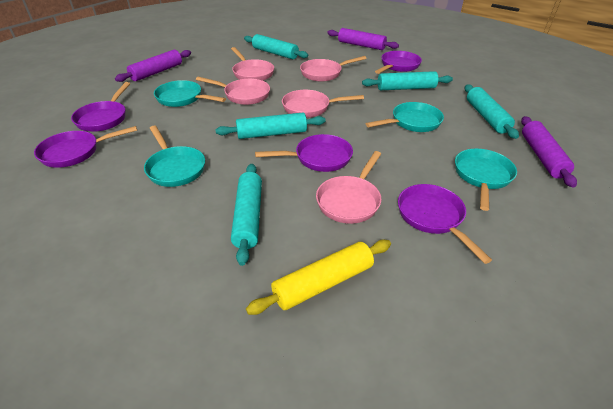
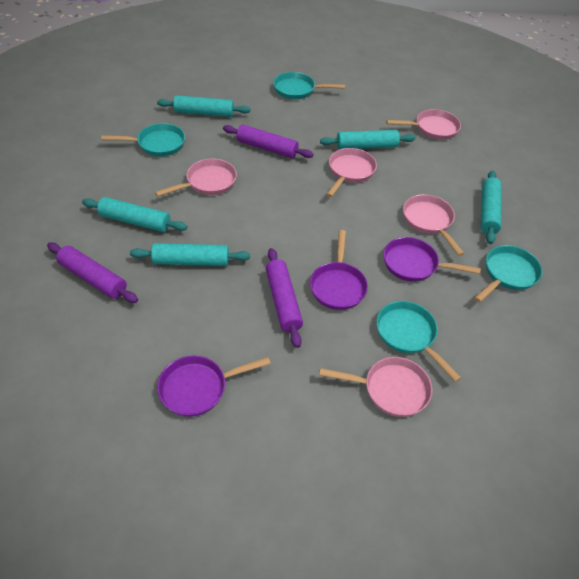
purple pan: [34,126,137,168] [71,82,130,132] [255,134,353,172] [375,51,422,74] [398,184,492,264] = 5 -> [157,356,271,417] [310,230,368,310] [383,237,481,282] = 3
yellow rolling pin: [246,240,391,315] = 1 -> none = 0

